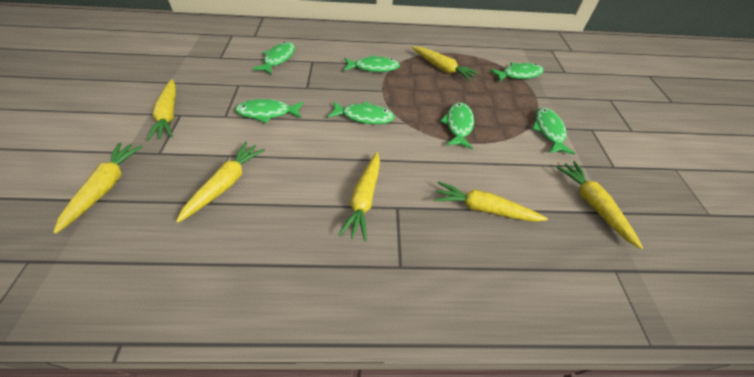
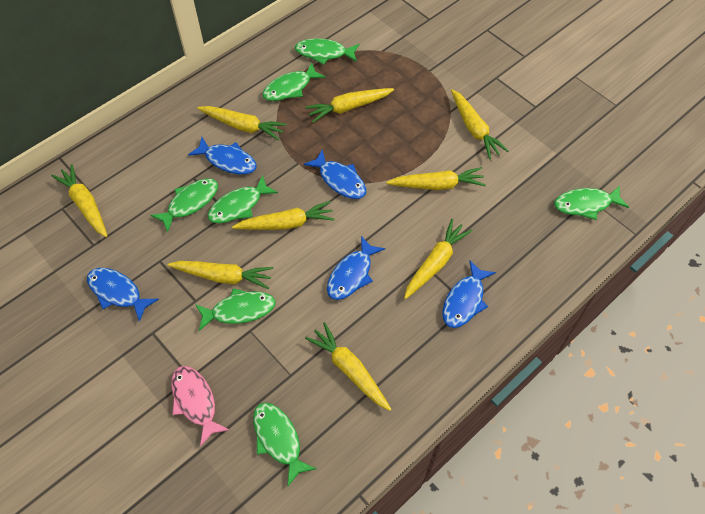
blue fish: none = 0 -> [87,268,159,322] [188,137,257,174] [304,149,366,199] [327,236,385,300] [443,260,496,328] = 5
pink fish: none = 0 -> [171,366,229,447] = 1
yellow carrot: [53,142,143,234] [147,79,176,141] [176,142,265,223] [338,152,380,241] [412,47,479,81] [434,181,548,222] [556,161,643,249] = 7 -> [51,164,108,237] [168,261,273,289] [197,106,287,141] [232,201,335,230] [305,88,394,123] [305,322,391,411] [386,167,486,190] [404,219,472,299] [451,89,509,159] = 9

